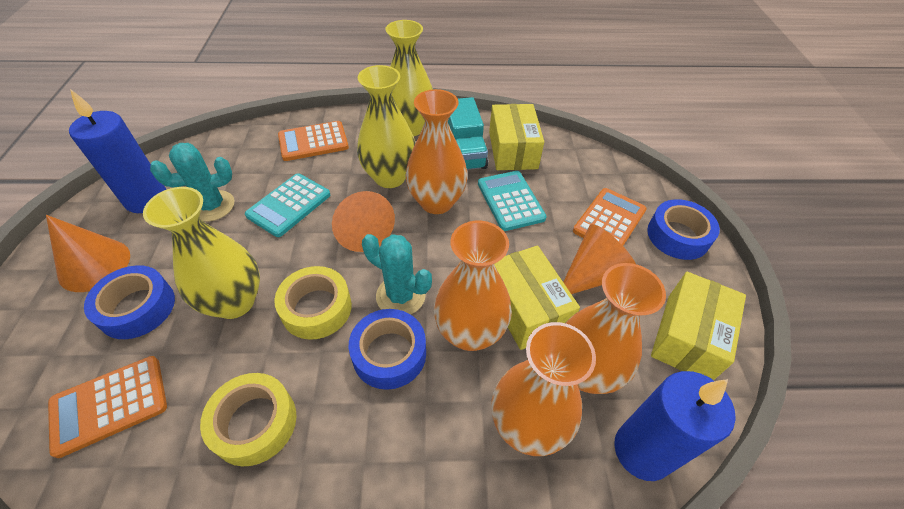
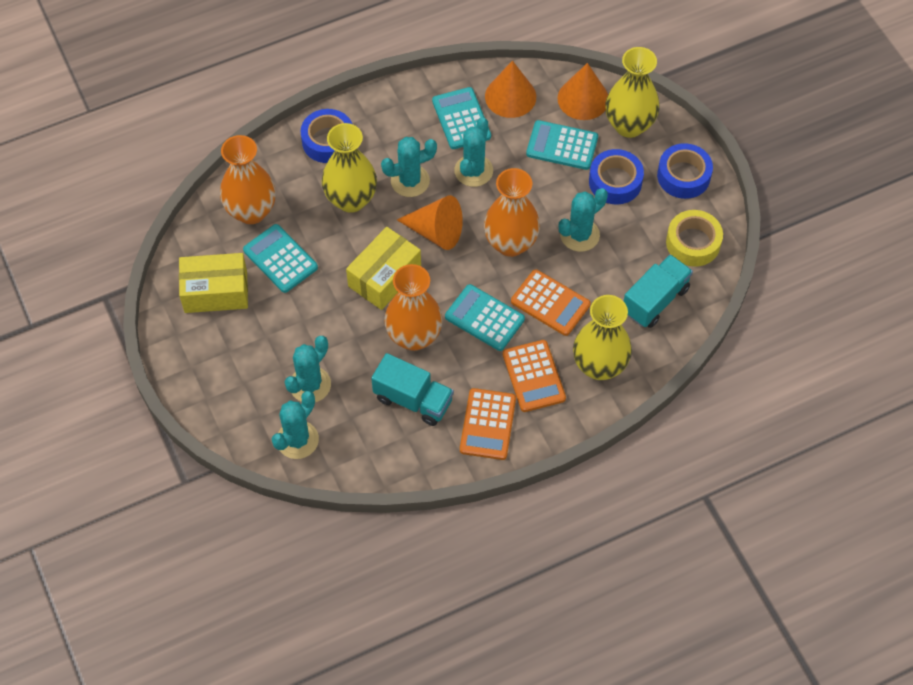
blue candle: [69,89,166,213] [614,371,736,481] = 2 -> none = 0
orange vase: [405,89,468,214] [434,221,512,351] [491,322,596,456] [566,263,666,394] = 4 -> [220,135,276,224] [384,264,443,351] [484,168,540,257] = 3
turquoise cactus: [150,143,234,222] [362,234,432,314] = 2 -> [272,391,319,459] [285,336,331,402] [381,137,437,197] [454,117,493,187] [559,188,608,252] = 5
turquoise calculator: [245,173,330,237] [478,171,547,231] = 2 -> [243,224,318,293] [432,87,491,149] [445,284,525,351] [526,120,598,170] = 4
turquoise truck: [448,97,488,170] = 1 -> [371,353,454,426] [624,254,693,328] = 2
yellow box: [489,104,544,170] [494,245,580,350] [651,272,746,380] = 3 -> [179,253,248,313] [346,227,421,310] = 2
yellow tape: [200,373,296,467] [274,266,352,340] = 2 -> [666,210,723,267] = 1

